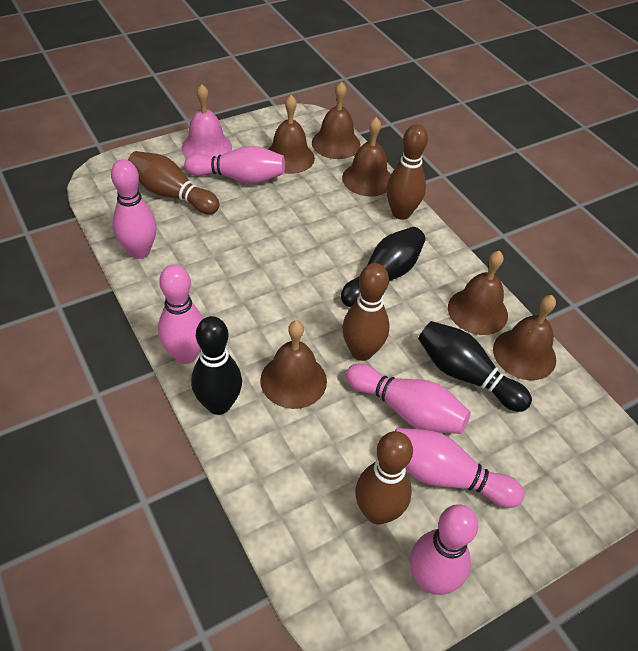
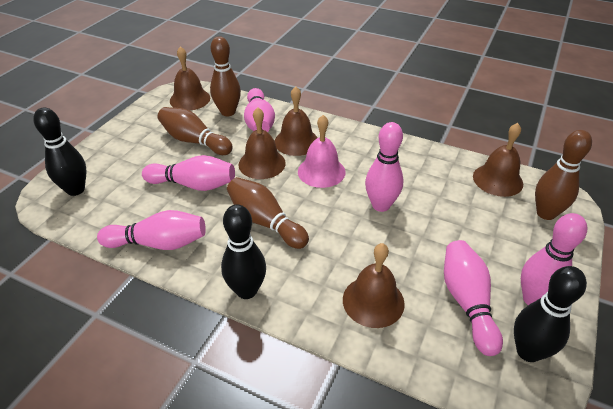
brown bell: [260,321,327,409] [268,95,315,174] [312,82,361,159] [342,117,391,196] [448,251,508,335] [493,295,556,380] = 6 -> [170,46,210,110] [238,107,286,179] [275,86,318,156] [343,243,405,328] [473,123,523,197] = 5

